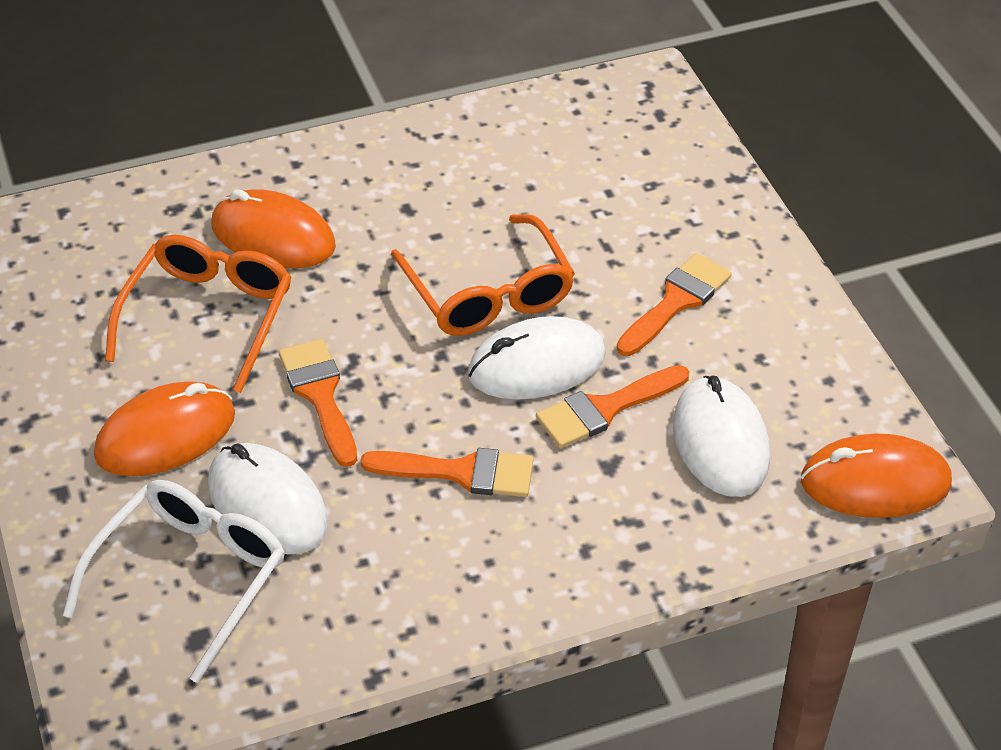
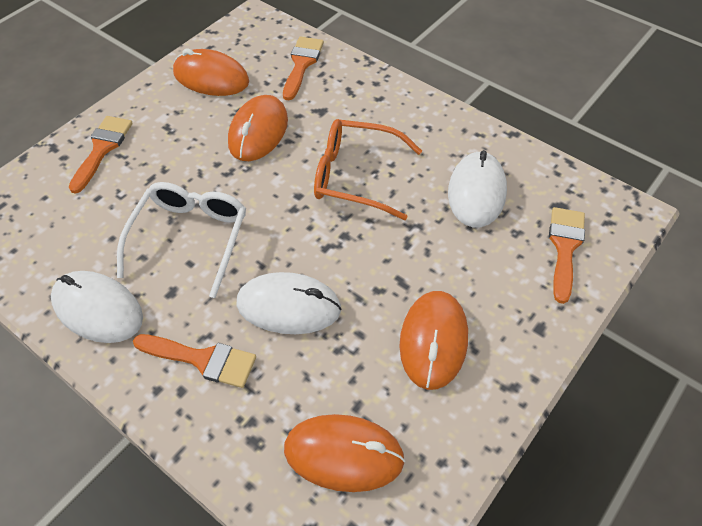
orange glasses: [105,235,292,393] [391,214,575,336] = 2 -> [314,119,422,220] = 1
orange mouse: [94,382,235,477] [211,189,336,268] [801,434,952,518] = 3 -> [173,48,249,96] [228,95,288,161] [284,414,405,492] [399,291,468,390] = 4

